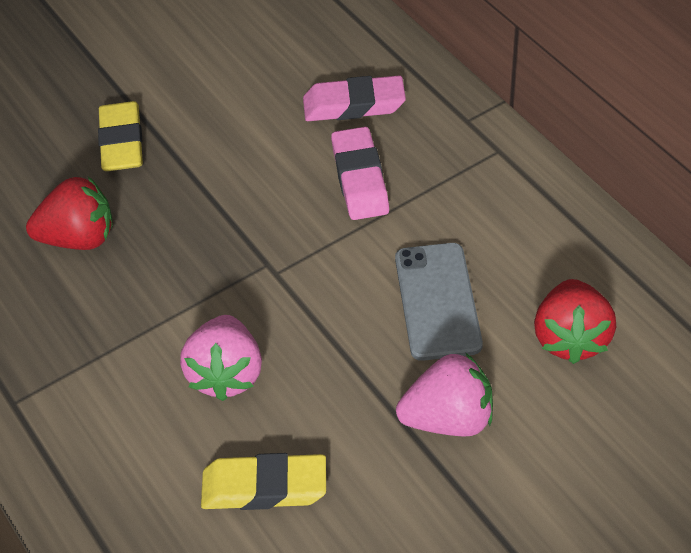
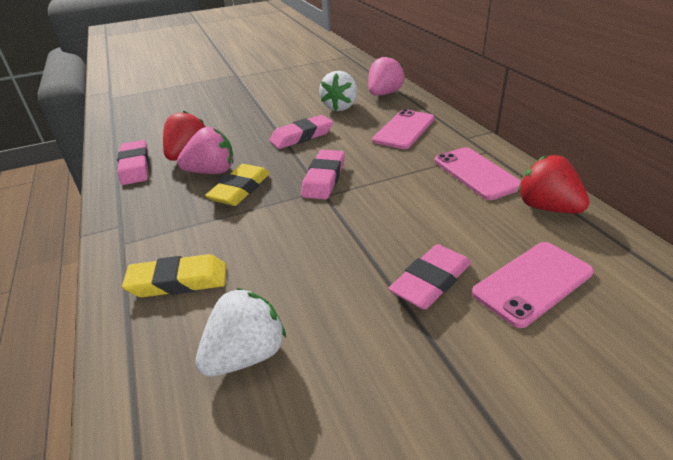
grey phone: [395,243,483,361] = 1 -> none = 0
pink eraser: [303,75,406,121] [331,127,389,220] = 2 -> [117,140,149,185] [269,115,333,149] [301,150,345,200] [388,244,471,310] = 4
pink phone: none = 0 -> [372,109,435,149] [434,147,521,200] [472,242,594,328] = 3
white strawberry: none = 0 -> [195,288,286,377] [319,71,358,111] = 2

